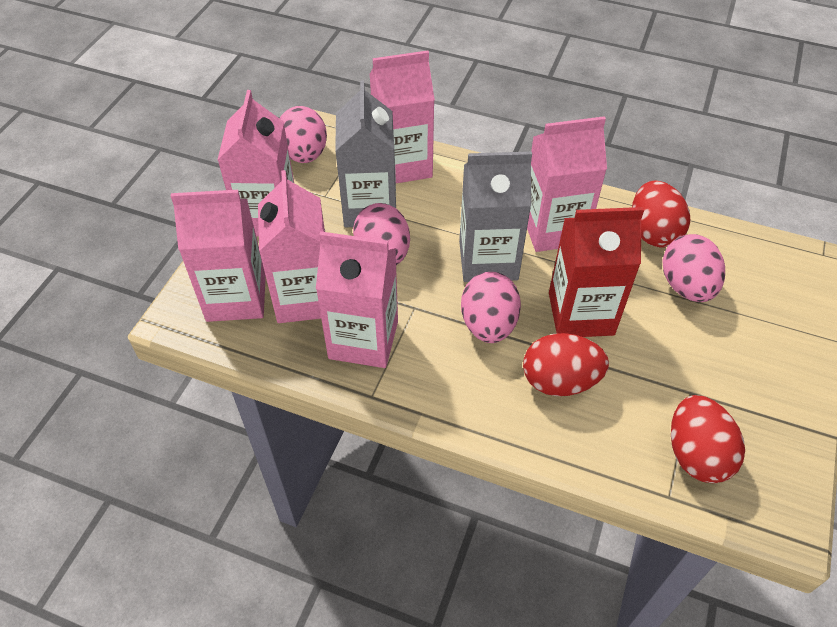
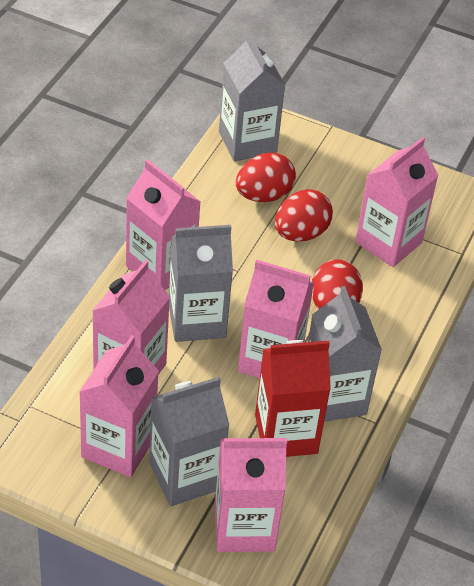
grey carton: [335,80,396,227] [459,151,532,282] = 2 -> [149,377,229,506] [169,225,233,342] [219,33,285,161] [308,286,382,422] = 4
pink egg: [279,106,327,163] [353,203,410,265] [461,272,521,343] [662,234,725,302] = 4 -> none = 0

